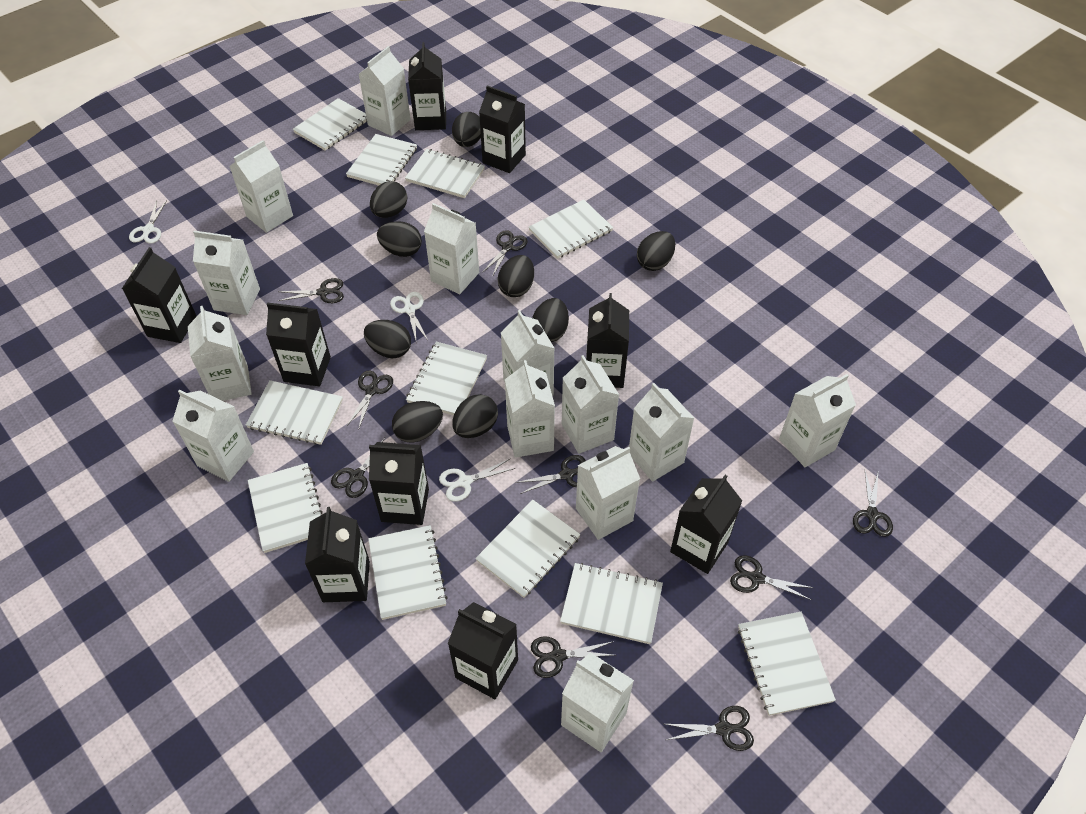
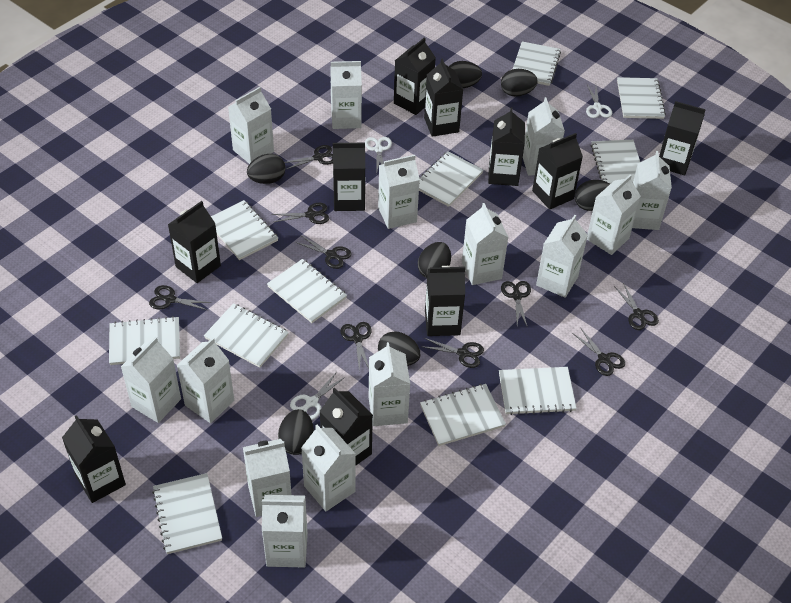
black carton: [122,247,196,343] [266,303,331,386] [305,507,370,602] [369,442,429,525] [408,42,446,130] [448,602,518,699] [479,85,526,173] [586,293,629,388] [670,475,742,574] = 9 -> [62,415,126,503] [168,201,221,283] [320,388,373,466] [333,143,365,211] [394,38,436,115] [424,58,463,137] [425,266,465,336] [488,108,525,186] [532,133,583,210] [659,101,706,175] = 10
black egg: [364,320,411,358] [370,181,407,218] [377,221,422,257] [392,401,443,443] [452,112,481,147] [452,394,498,438] [497,255,534,297] [532,298,569,342] [637,231,675,271] = 9 -> [247,154,286,184] [278,409,314,455] [378,331,420,366] [418,242,451,278] [449,61,482,88] [501,69,538,97] [575,180,610,211] = 7
white carton: [172,390,254,482] [188,306,252,401] [193,231,260,315] [229,140,293,233] [359,46,411,136] [424,203,479,294] [501,310,555,396] [505,360,555,458] [561,652,634,752] [562,355,619,454] [576,446,640,540] [629,383,694,482] [779,374,856,467] = 13 -> [121,337,181,423] [177,338,234,423] [228,87,274,164] [243,439,292,517] [262,495,308,567] [301,425,356,511] [330,61,362,129] [369,342,410,426] [378,155,420,229] [462,203,509,285] [523,97,565,176] [536,215,588,298] [587,174,641,255] [632,151,672,230] = 14

